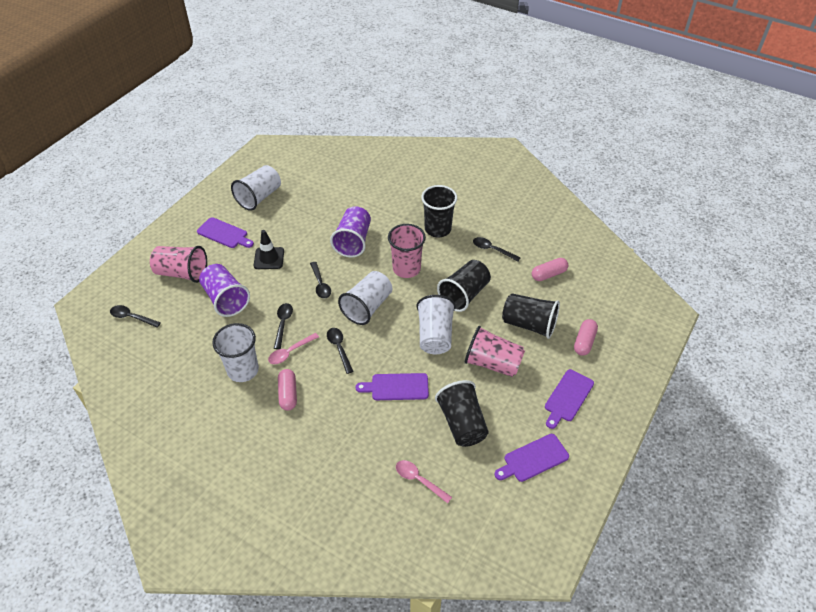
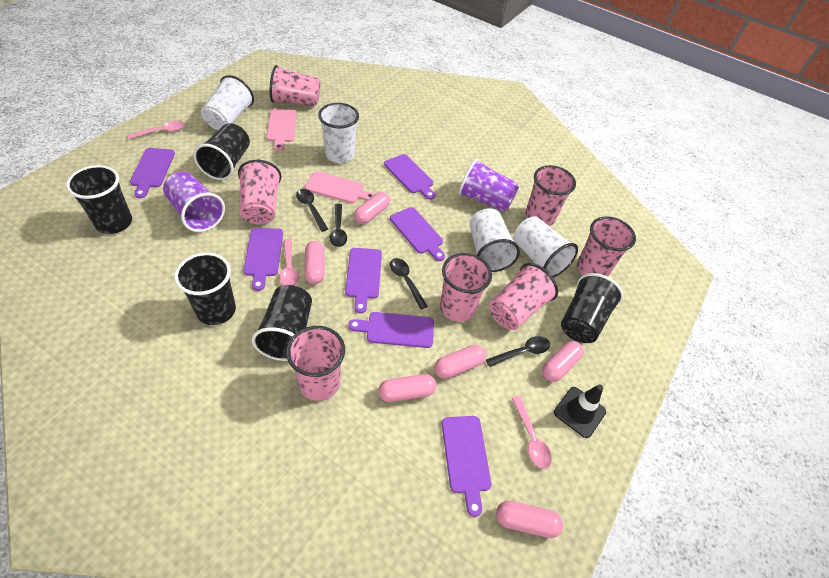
black cup: [421,185,457,237] [435,380,489,447] [437,260,491,312] [502,293,560,339] = 4 -> [66,165,132,234] [174,253,236,325] [193,123,250,180] [252,285,312,361] [561,273,624,343] = 5
black spoon: [110,305,161,328] [274,303,293,349] [310,262,331,298] [327,328,353,374] [473,237,520,262] = 5 -> [296,189,328,232] [330,204,347,247] [390,258,428,309] [486,336,550,367] = 4
pink capsule: [278,369,297,411] [532,258,568,281] [574,319,598,356] = 3 -> [304,241,325,284] [354,192,390,224] [379,374,436,402] [434,345,486,379] [496,501,563,538] [542,341,584,382] = 6
pink cup: [150,246,207,283] [388,224,426,278] [465,326,525,377] = 3 -> [238,160,281,224] [270,65,321,107] [286,326,345,401] [440,253,492,322] [489,263,558,330] [525,165,576,226] [577,216,636,277] = 7
pink cutting board: none = 0 -> [266,109,297,151] [305,171,375,203] = 2
pink spoon: [268,333,319,364] [396,460,452,504] = 2 -> [127,121,185,139] [280,239,299,286] [512,396,552,469] = 3
purple cutting board: [197,217,254,248] [356,373,429,400] [495,434,569,482] [545,369,594,429] = 4 -> [130,148,175,198] [244,228,283,291] [345,248,382,313] [348,312,434,348] [384,154,435,200] [390,207,445,261] [442,416,491,517] = 7

